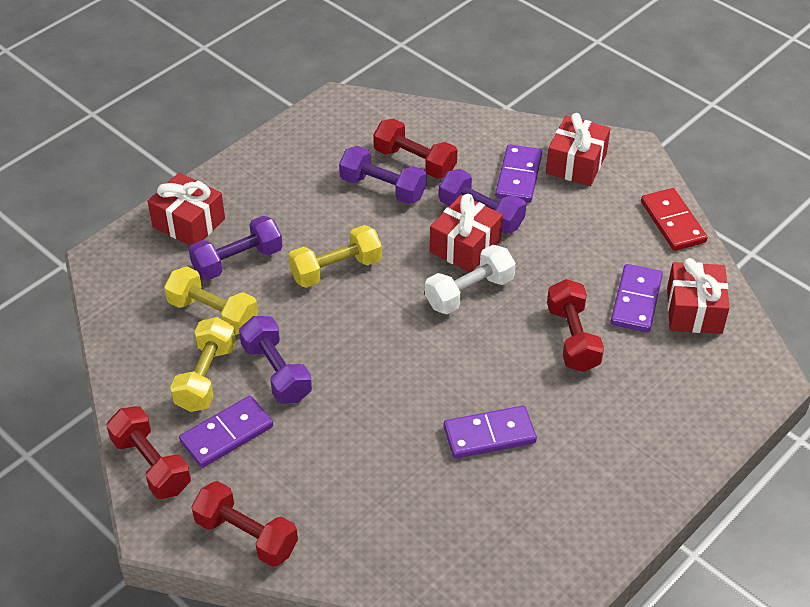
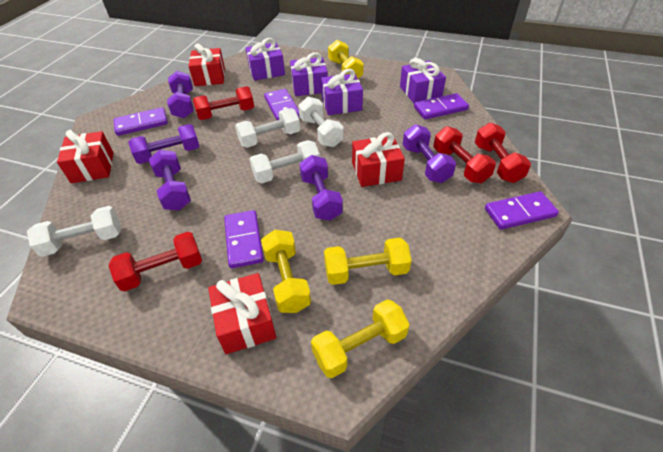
purple domino: [179,396,273,468] [444,406,537,459] [495,144,542,203] [610,264,663,333] = 4 -> [113,107,168,136] [224,210,264,268] [264,89,299,120] [414,93,469,120] [485,191,559,230] = 5
purple dumbbell: [189,216,283,280] [239,316,312,404] [339,146,427,204] [439,169,526,234] = 4 -> [128,124,199,164] [149,150,191,211] [167,71,194,118] [299,155,343,221] [403,124,456,183] = 5
purple gift: none = 0 -> [246,38,285,81] [290,52,328,96] [321,69,363,115] [400,58,446,103] = 4
red domino: [641,188,708,251] = 1 -> none = 0
white dumbbell: [425,245,516,314] = 1 -> [27,206,121,257] [235,108,300,148] [250,140,320,183] [298,97,343,147] = 4
yellow dumbbell: [164,267,258,335] [170,317,236,412] [288,225,382,288] = 3 -> [261,230,311,313] [311,300,410,378] [324,237,411,285] [328,40,364,78] = 4

